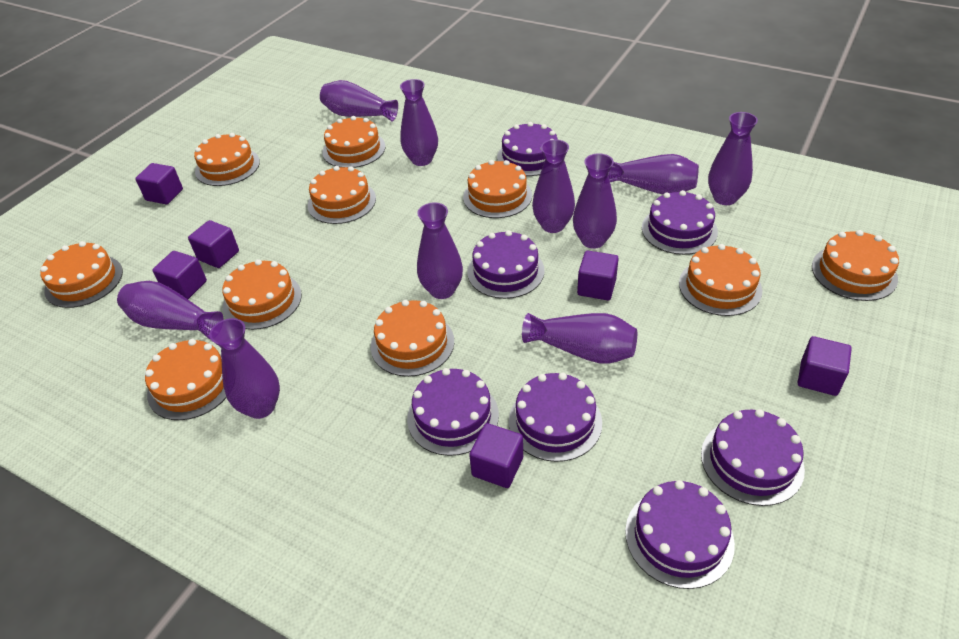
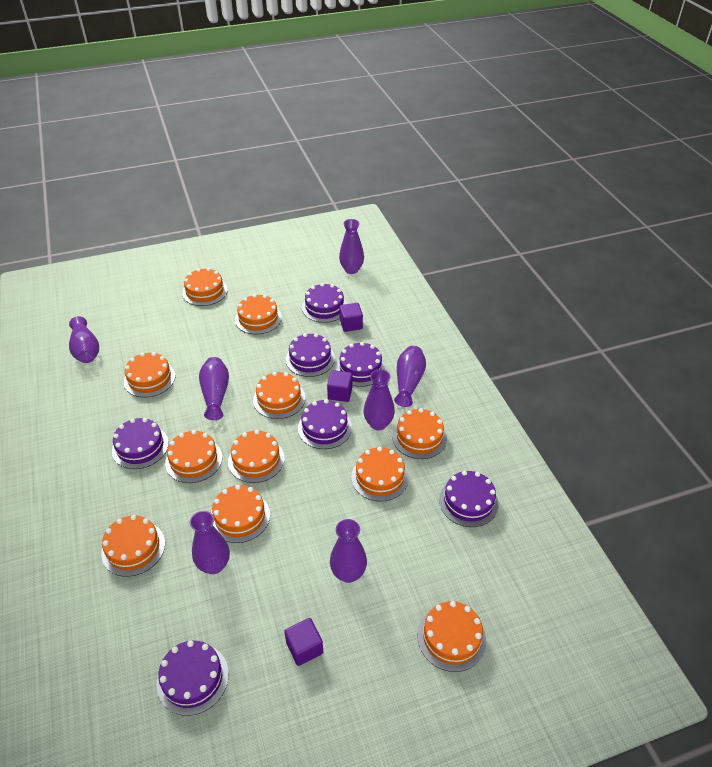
orange cake: [40,241,123,308] [145,339,227,420] [194,133,260,186] [222,259,302,330] [307,166,376,224] [322,116,386,168] [371,300,454,377] [463,160,532,218] [679,244,762,316] [812,230,899,301] = 10 -> [101,515,165,577] [124,352,176,397] [165,430,222,483] [182,268,228,306] [211,485,270,543] [228,430,284,483] [235,294,282,334] [253,372,305,419] [351,447,409,501] [392,408,447,459] [418,601,486,672] = 11
purple cube: [135,163,183,204] [152,251,207,299] [188,220,239,268] [469,423,523,488] [577,251,619,300] [798,336,852,396] = 6 -> [284,618,323,666] [327,370,353,402] [339,303,363,332] = 3
purple vase: [117,281,223,339] [210,318,280,419] [320,80,398,122] [400,79,438,166] [417,202,463,299] [522,313,637,364] [532,139,575,233] [573,153,617,249] [608,154,699,195] [708,112,758,205] = 10 -> [69,316,99,363] [190,511,230,574] [199,357,229,420] [330,519,367,583] [339,219,364,274] [364,369,395,431] [394,346,426,407] = 7

